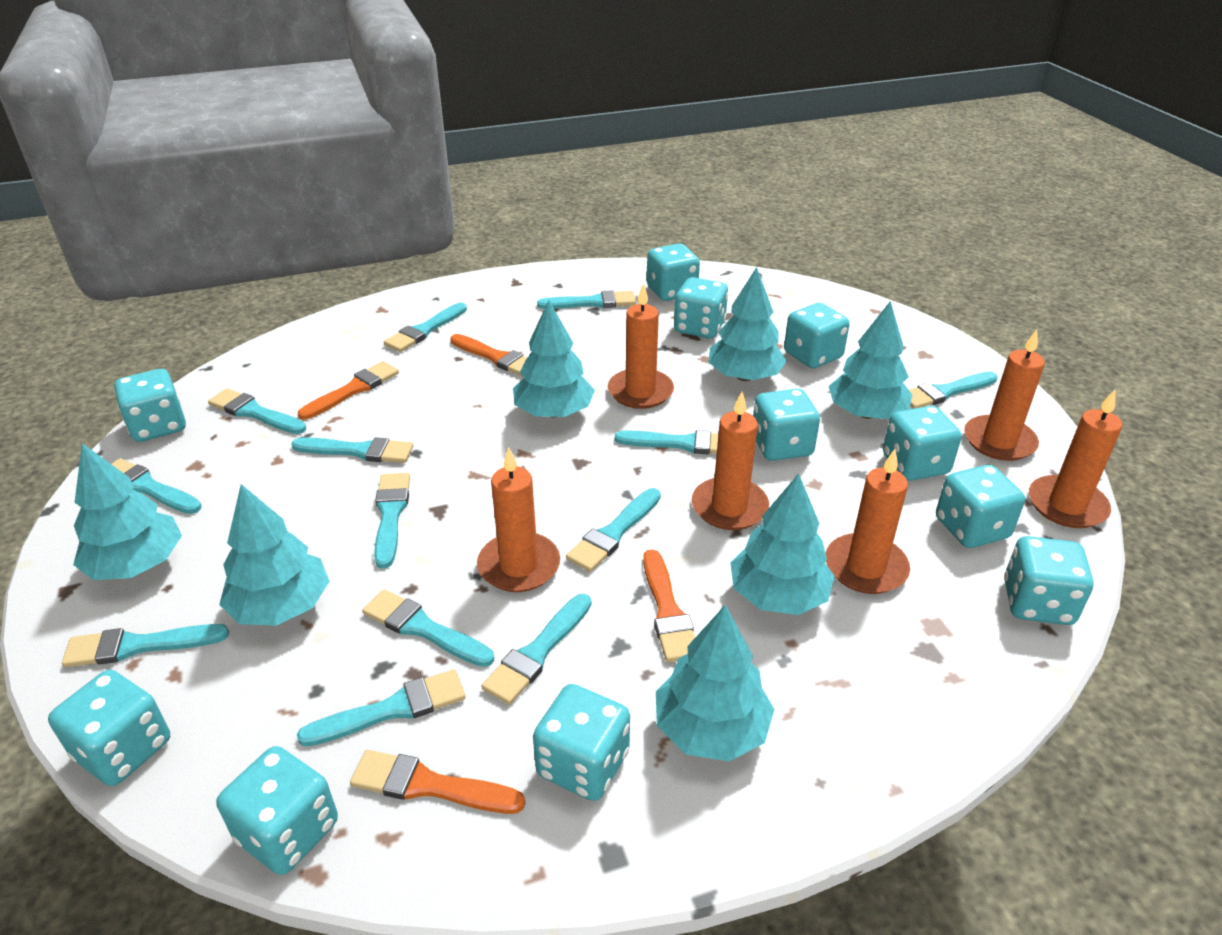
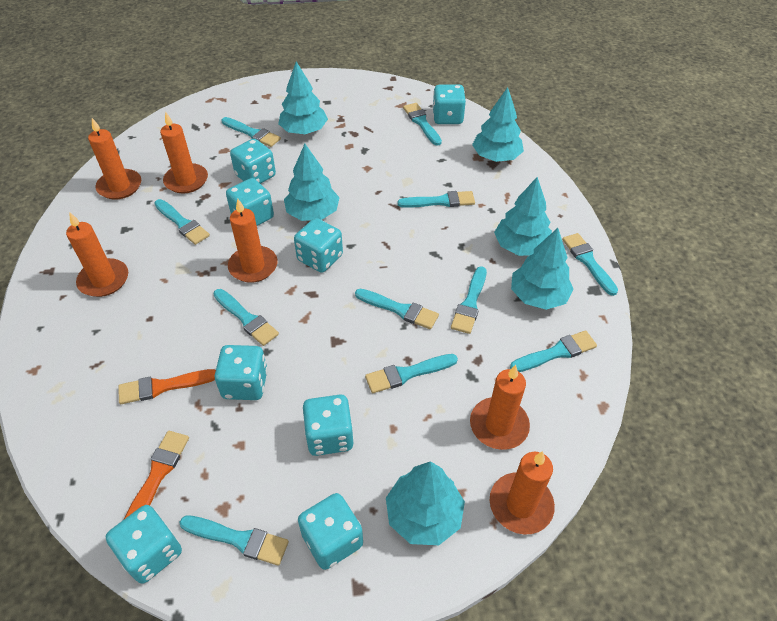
orange brush: [298,361,399,420] [350,750,526,814] [450,334,527,376] [643,549,695,662] = 4 -> [118,369,216,404] [124,431,189,519] = 2
turquoise brush: [62,624,229,667] [112,458,202,514] [208,388,306,434] [291,437,413,463] [297,669,465,747] [362,589,494,667] [374,473,410,568] [384,303,467,352] [481,594,592,705] [537,290,636,309] [566,488,661,572] [615,430,718,454] [909,371,998,409] = 13 -> [154,199,210,245] [179,515,289,566] [213,289,279,346] [222,117,281,147] [355,289,439,329] [365,354,458,393] [398,191,475,208] [403,103,442,146] [451,266,487,334] [510,330,597,372] [562,233,618,296] = 11
turquoise dice: [48,670,170,786] [114,369,186,442] [216,746,338,875] [533,684,630,801] [647,243,700,301] [674,277,728,338] [753,389,820,461] [784,303,850,368] [883,406,962,481] [936,465,1025,548] [1004,536,1094,625] = 11 -> [106,505,182,584] [214,345,268,400] [226,178,274,226] [230,139,276,184] [294,218,343,273] [298,493,363,570] [303,395,354,456] [433,85,466,124] = 8
turquoise tree: [73,443,182,580] [219,484,330,626] [513,300,595,418] [656,605,774,761] [709,267,787,381] [730,473,835,615] [829,301,912,419] = 7 -> [278,61,328,134] [284,144,340,221] [386,461,465,545] [472,87,524,162] [494,177,552,256] [511,228,574,310] = 6

